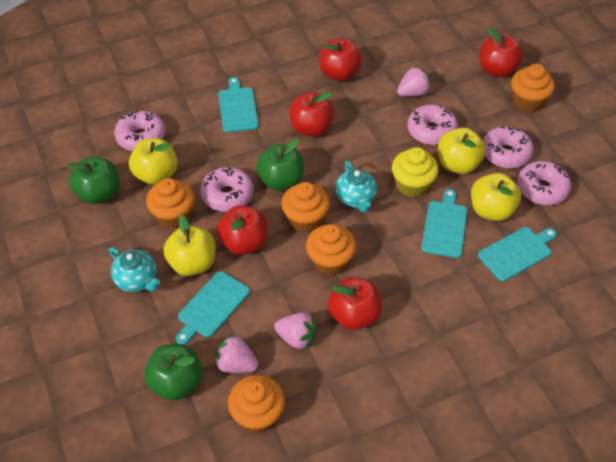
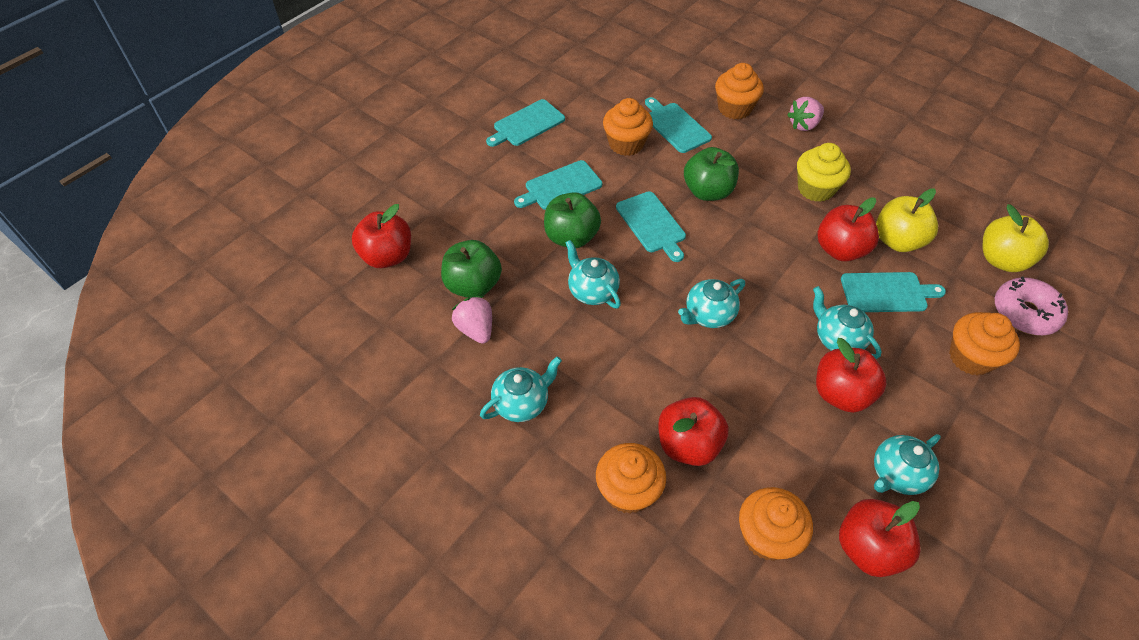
pink donut: [114,111,165,151] [200,167,254,212] [407,105,458,145] [483,126,534,168] [517,161,571,205] = 5 -> [995,277,1068,335] = 1
pink strawberry: [215,334,258,373] [274,312,317,350] [397,67,431,96] = 3 -> [452,296,492,344] [787,97,824,131] = 2
turquoise cutting board: [176,271,250,344] [218,77,259,133] [421,189,467,258] [478,227,557,281] = 4 -> [486,99,565,147] [514,160,603,210] [616,191,686,262] [645,97,712,153] [841,272,946,312] = 5
turquoise teapot: [109,248,160,292] [335,161,377,213] = 2 -> [480,356,562,422] [565,240,621,309] [678,279,745,328] [813,286,881,359] [874,434,941,495] = 5
yellow apple: [129,138,178,185] [163,215,216,276] [438,128,486,174] [471,173,521,221] = 4 -> [876,189,938,252] [983,204,1049,272] = 2

